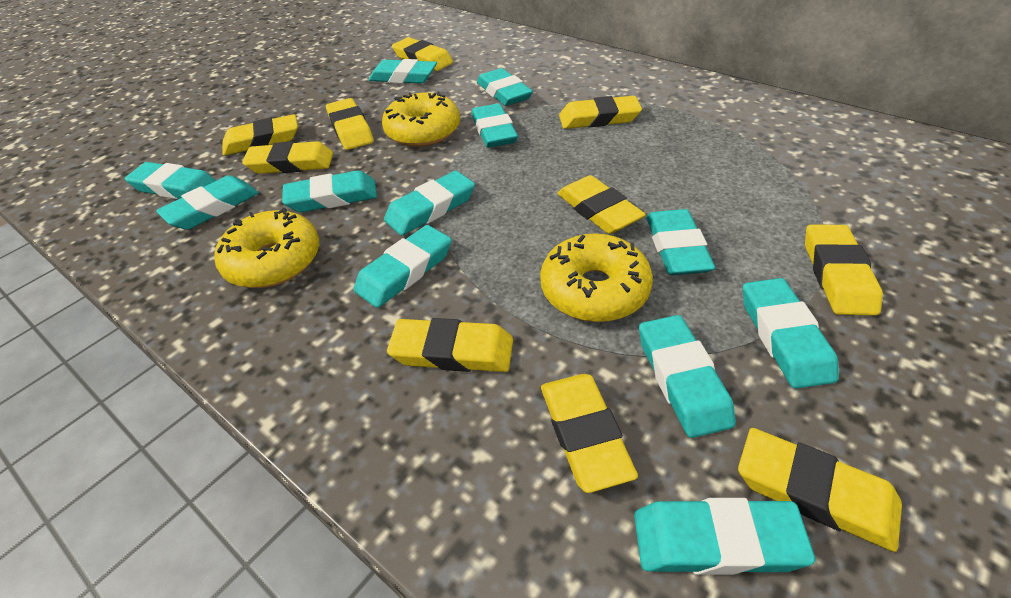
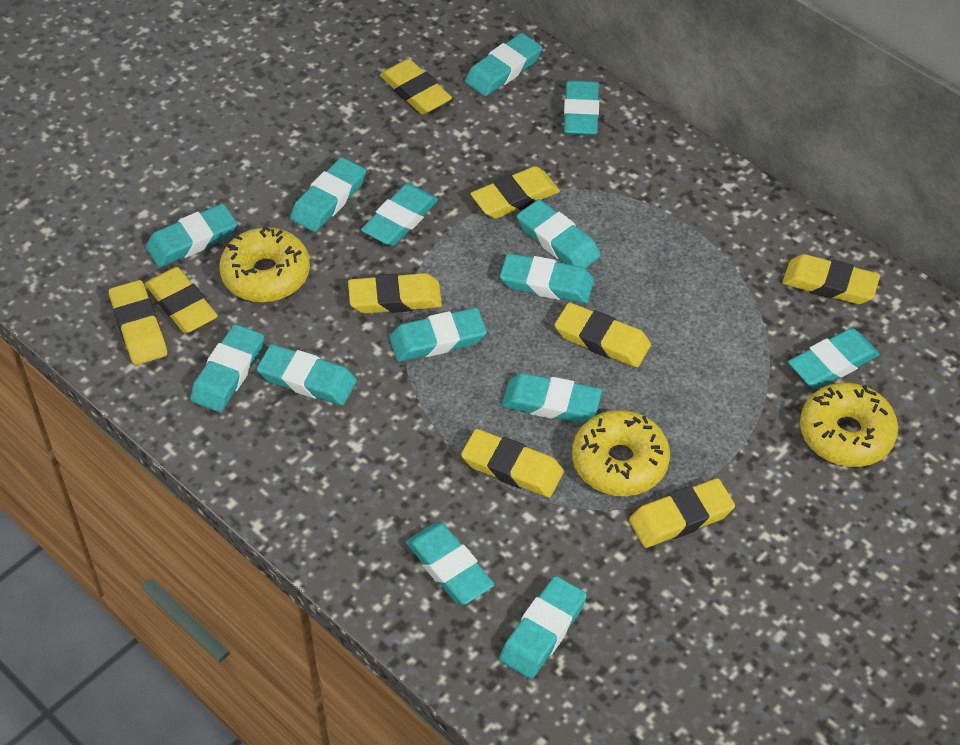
turquoise eraser: [125,162,216,199] [156,175,259,230] [282,170,377,212] [354,225,452,308] [369,59,437,84] [384,171,475,236] [471,103,518,148] [477,68,533,106] [634,498,815,575] [639,315,736,438] [647,209,715,275] [743,278,839,389] = 12 -> [146,204,237,267] [190,324,264,412] [257,344,357,406] [290,157,366,232] [361,184,438,246] [389,308,487,362] [406,523,494,605] [465,33,542,96] [499,576,587,679] [500,253,594,303] [502,373,602,423] [517,199,601,268] [564,81,599,136] [788,328,880,389] = 14
yellow eraser: [222,114,298,156] [242,141,333,174] [326,98,374,150] [387,318,513,372] [392,37,453,71] [541,374,638,493] [557,175,646,234] [559,96,642,129] [738,428,902,552] [805,225,883,315] = 10 -> [109,280,167,365] [145,267,218,334] [348,273,442,314] [380,59,452,115] [461,429,564,498] [470,166,560,219] [555,302,651,368] [629,478,735,548] [782,254,880,304] = 9

